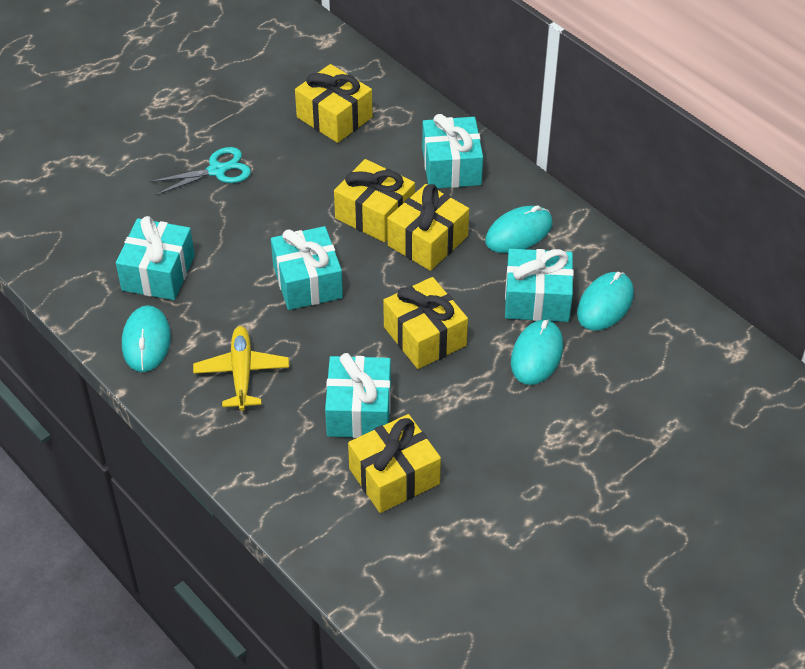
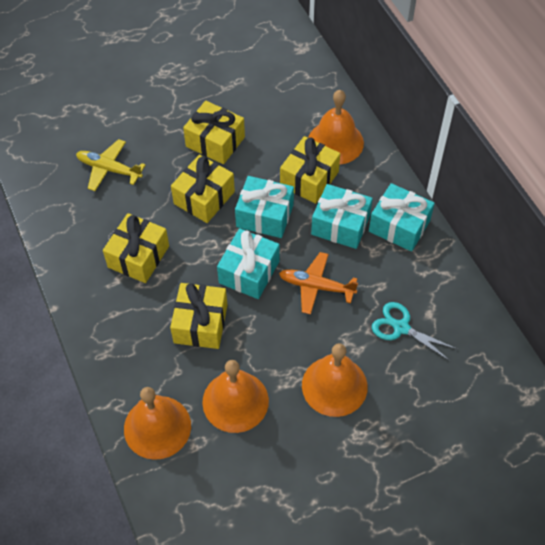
orange bell: none = 0 -> [124,387,191,460] [202,360,269,433] [302,343,368,417] [308,90,364,165] = 4
orange plane: none = 0 -> [279,252,358,314] = 1
turquoise gift: [116,216,195,300] [271,226,343,310] [325,353,391,438] [422,114,483,188] [505,249,574,322] = 5 -> [217,228,280,299] [235,176,294,238] [311,184,373,249] [369,183,435,251] = 4
turquoise mouse: [122,305,171,372] [485,205,553,253] [511,319,563,385] [577,272,634,331] = 4 -> none = 0

